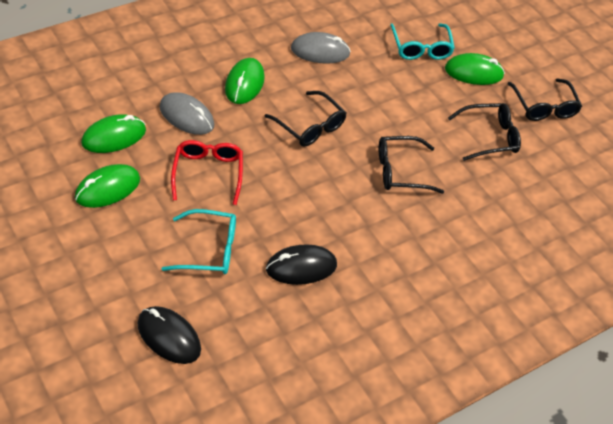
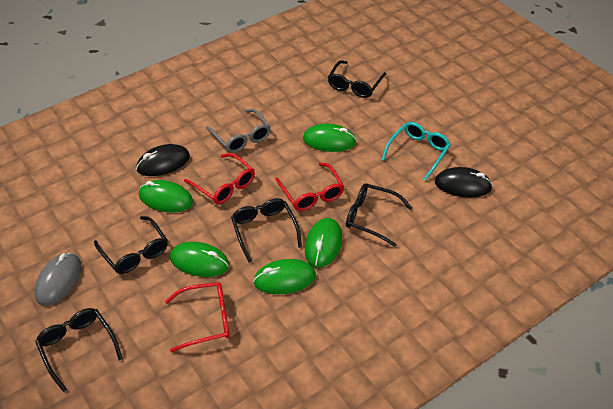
black glasses: [264,91,346,147] [379,136,444,194] [448,103,521,161] [507,78,582,121] = 4 -> [35,308,123,392] [94,216,168,274] [231,198,302,263] [328,60,386,98] [346,183,412,247] = 5
green mouse: [75,164,140,208] [81,114,146,153] [225,58,265,104] [445,53,505,85] = 4 -> [139,180,193,213] [170,242,229,277] [253,259,316,294] [303,124,357,152] [305,218,342,268] = 5
grey glasses: none = 0 -> [206,109,271,153] = 1
grey mouse: [160,92,214,135] [291,32,351,64] = 2 -> [34,252,82,306] = 1
red glasses: [171,140,243,205] = 1 -> [165,282,230,352] [184,153,255,204] [275,163,344,211] = 3
turquoise glasses: [162,209,236,274] [390,23,455,60] = 2 -> [381,122,451,181] = 1

